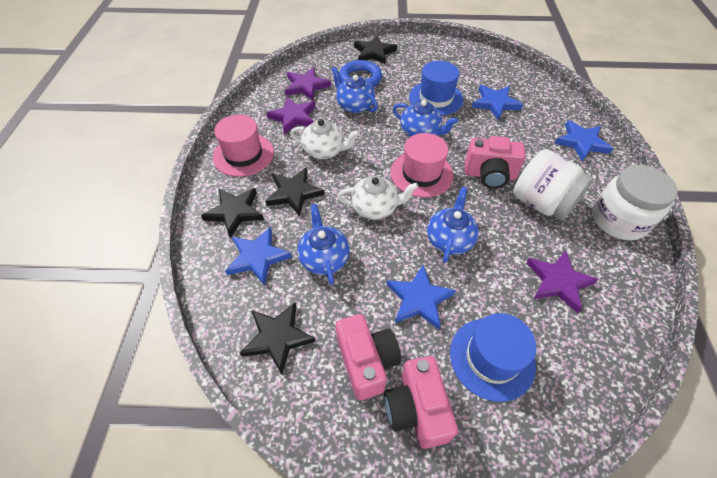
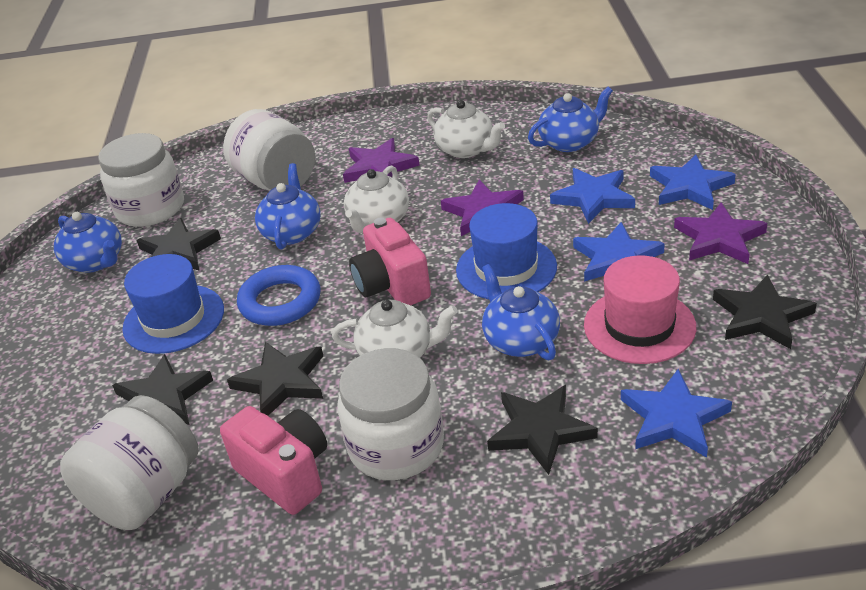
black star: [201,188,264,238] [240,302,316,375] [265,168,325,216] [354,35,397,65] = 4 -> [112,354,213,425] [136,218,221,271] [227,342,323,416] [487,385,598,475] [713,275,817,349] = 5
pink camera: [336,314,401,401] [384,356,458,449] [465,136,526,189] = 3 -> [220,406,327,515] [349,218,431,305] = 2
pink hat: [213,114,274,177] [390,133,454,198] = 2 -> [584,255,696,364] = 1
white jar: [513,149,594,221] [592,165,678,241] = 2 -> [60,395,199,530] [98,133,184,227] [223,109,315,191] [337,348,444,480] = 4
white teapot: [290,119,360,159] [337,176,418,220] = 2 -> [332,300,458,358] [344,166,409,233] [427,100,505,158] = 3

